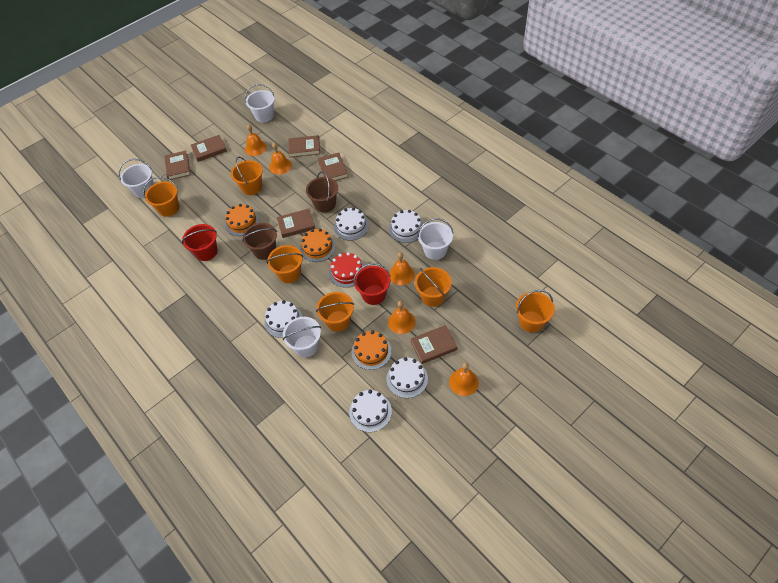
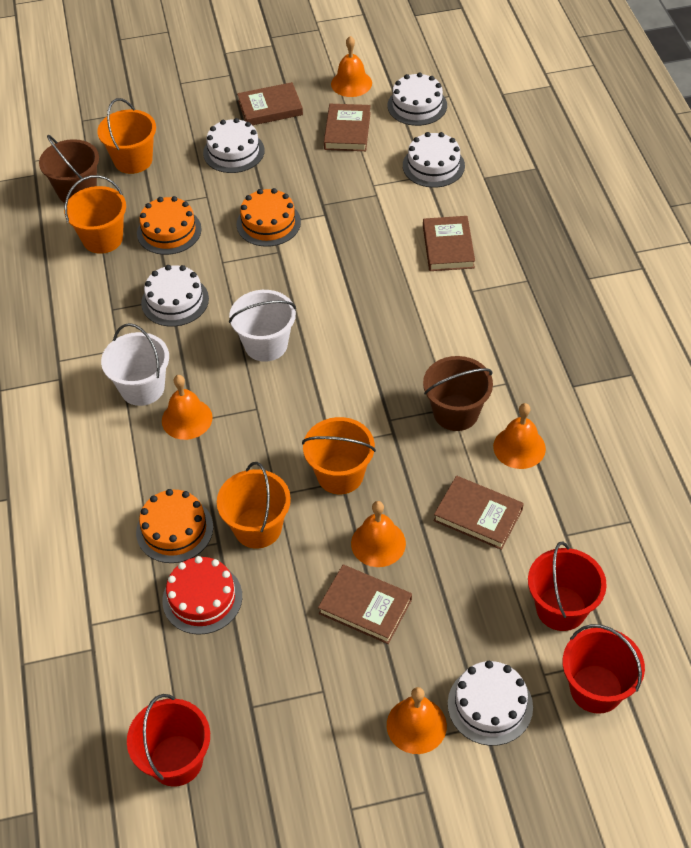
brown book: [164,151,191,180] [191,135,227,162] [277,209,315,238] [288,135,320,157] [318,153,348,181] [411,325,457,364] = 6 -> [237,82,303,125] [318,565,412,644] [324,104,371,151] [423,216,475,271] [434,476,524,550] = 5
orange bucket: [143,177,179,217] [231,157,263,195] [267,245,303,283] [316,292,354,332] [415,267,452,307] [516,290,555,332] = 6 -> [64,175,126,254] [97,98,156,174] [217,462,291,549] [302,417,376,494] = 4
red bucket: [182,224,218,261] [354,263,391,305] = 2 -> [127,694,210,787] [528,542,607,631] [563,624,645,714] = 3
white bucket: [119,159,154,198] [245,84,275,122] [283,317,321,357] [417,218,453,260] = 4 -> [101,323,169,406] [229,290,296,362] = 2

